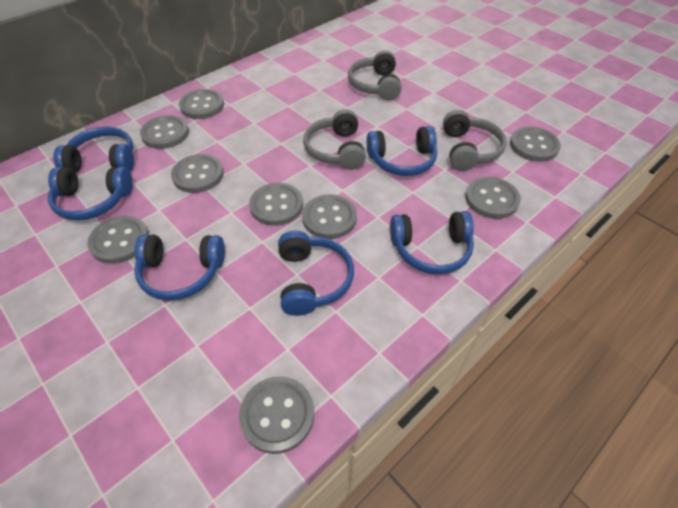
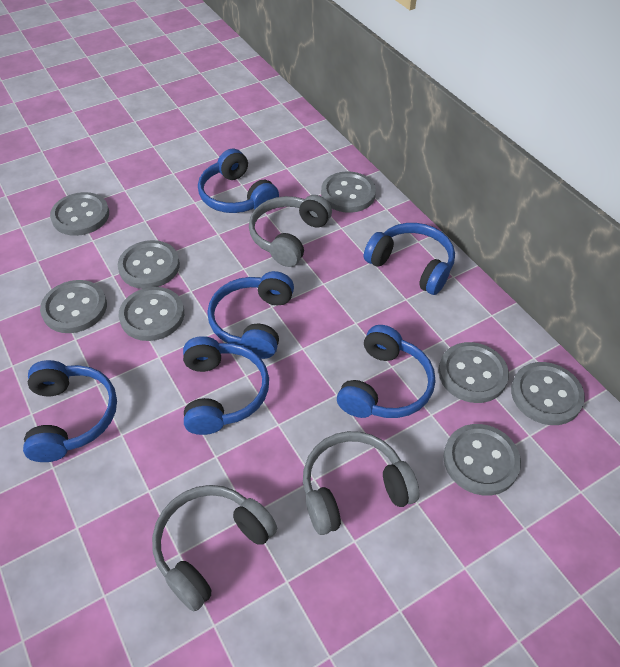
grey button: [87,216,149,264] [140,115,189,149] [171,154,224,193] [179,89,224,119] [239,376,314,454] [249,183,303,226] [302,194,357,239] [465,177,521,219] [510,127,561,162] = 9 -> [40,280,107,333] [50,192,109,236] [118,240,180,289] [119,287,184,341] [321,171,376,213] [438,342,509,403] [443,424,521,496] [511,362,585,425] = 8

